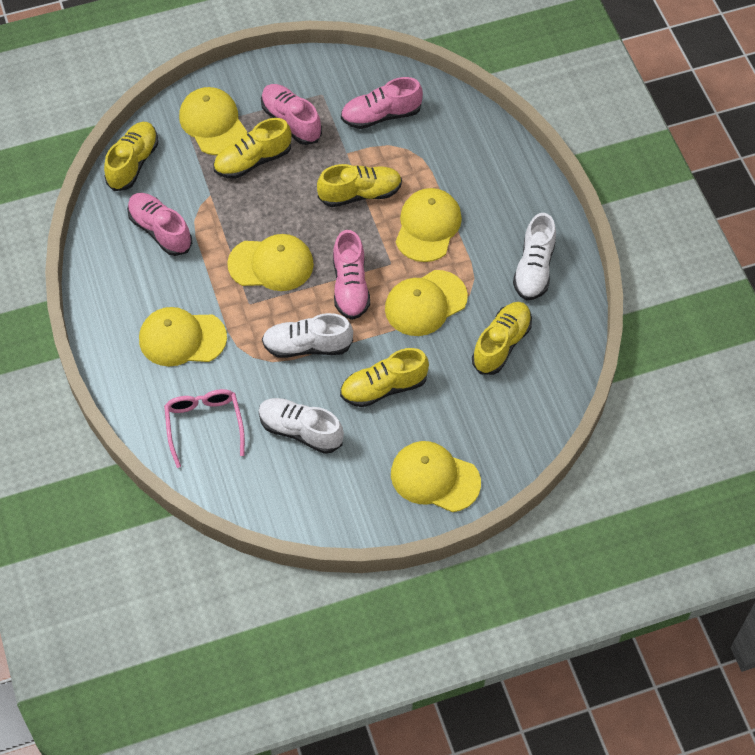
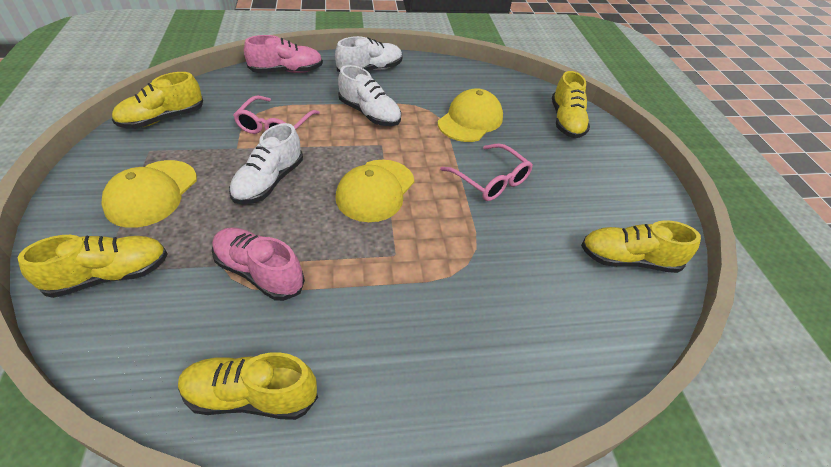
pink glasses: [164,389,245,468] = 1 -> [233,95,320,134] [440,143,533,201] = 2
pink shoe: [127,193,192,256] [261,84,322,145] [333,230,370,320] [341,77,423,129] = 4 -> [212,227,305,301] [244,35,323,73] = 2
yellow cap: [139,307,227,367] [179,87,247,155] [227,234,314,291] [385,270,468,336] [391,441,481,512] [396,188,462,262] = 6 -> [101,160,197,228] [336,160,414,222] [438,88,503,142] = 3

